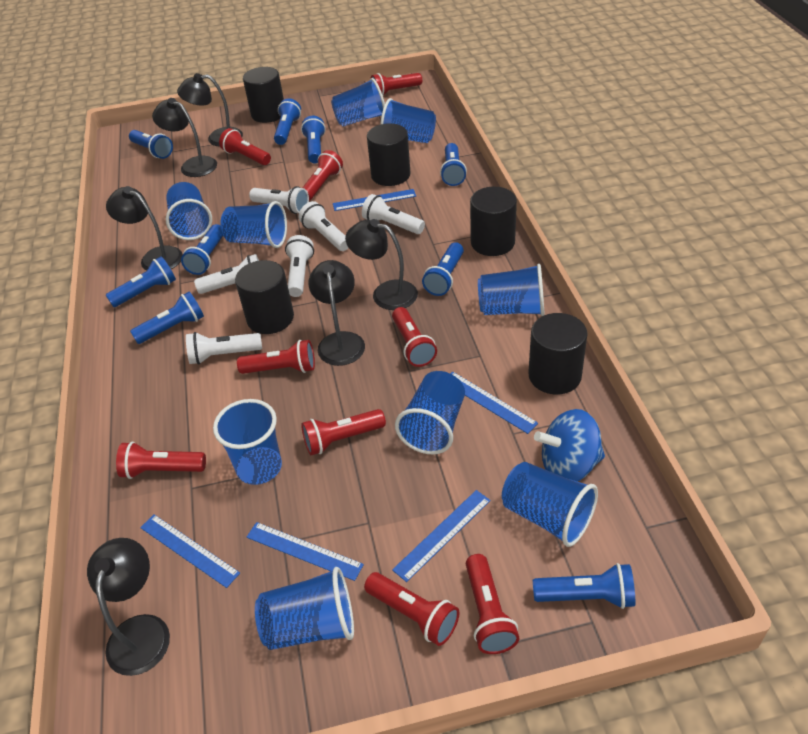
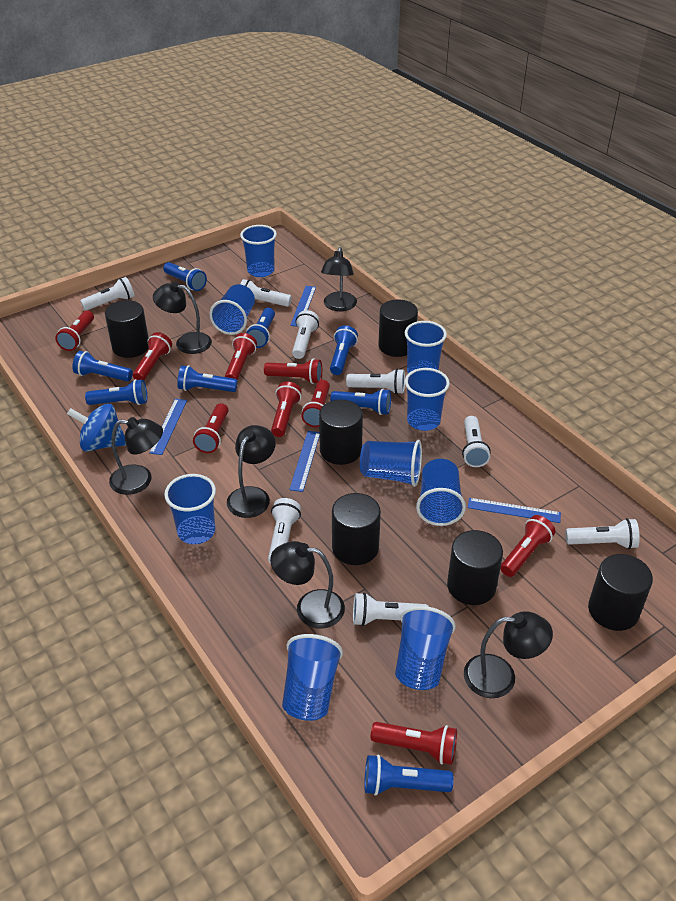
black cylinder: [235,260,294,334] [243,67,284,123] [367,123,411,186] [470,187,517,256] [528,313,588,395] = 5 -> [105,300,149,358] [319,400,363,465] [332,493,381,565] [378,299,418,357] [447,530,503,605] [588,554,653,631] = 6
blue flashlight: [106,256,176,307] [129,130,173,159] [130,291,204,344] [181,224,223,275] [274,98,301,145] [301,116,326,164] [422,242,464,296] [440,143,467,186] [533,563,635,609] = 9 -> [73,351,133,381] [85,379,147,405] [163,262,207,291] [177,365,238,392] [246,308,275,348] [330,325,358,375] [330,389,391,415] [364,755,454,796] = 8
blue ruler: [140,514,240,588] [247,522,364,581] [333,189,416,211] [392,490,491,582] [450,371,538,434] = 5 -> [149,399,187,455] [289,431,320,492] [290,286,316,327] [468,498,561,523] = 4
white flashlight: [186,332,262,364] [194,254,259,294] [249,186,309,214] [285,235,314,297] [299,201,349,251] [362,194,425,234] = 6 -> [80,277,134,311] [240,279,292,307] [268,498,301,564] [292,310,319,359] [346,368,405,394] [353,592,429,626] [462,416,491,467] [565,518,640,549] = 8

